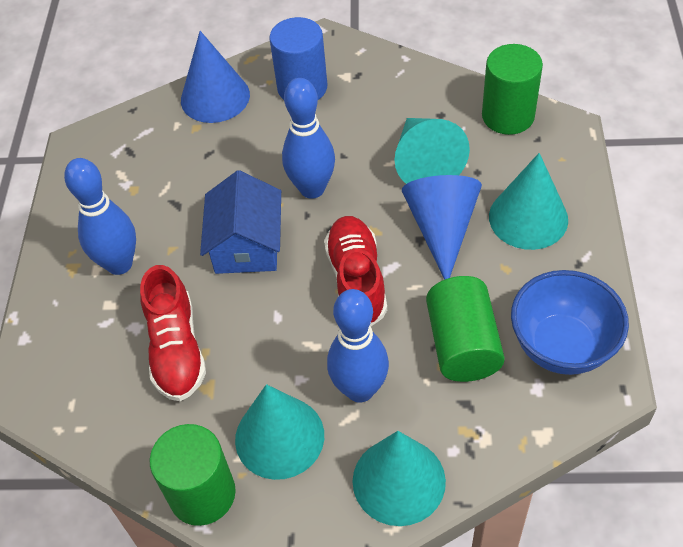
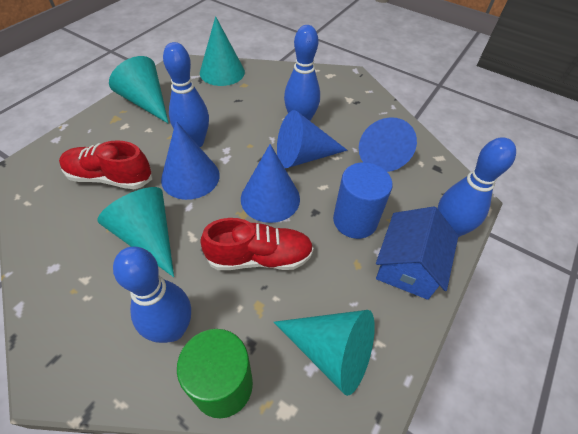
blue bowl: [511,270,629,375] = 1 -> none = 0
blue bowling pin: [64,158,136,275] [282,78,335,199] [327,289,389,403] = 3 -> [113,246,191,343] [163,42,209,147] [284,25,320,121] [437,137,516,237] = 4
blue cone: [181,31,250,123] [402,175,482,280] = 2 -> [161,121,220,200] [241,144,300,223] [277,110,348,168] [359,117,417,172] = 4
green cylinder: [150,424,236,526] [426,276,505,382] [482,44,543,135] = 3 -> [177,329,253,418] = 1

